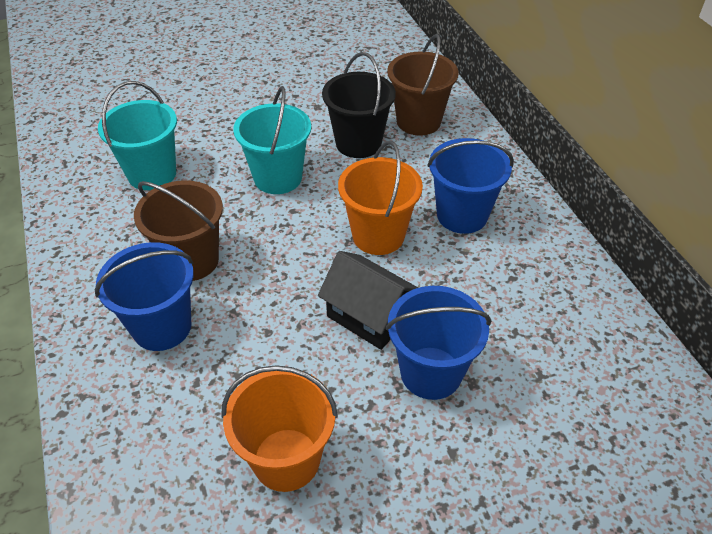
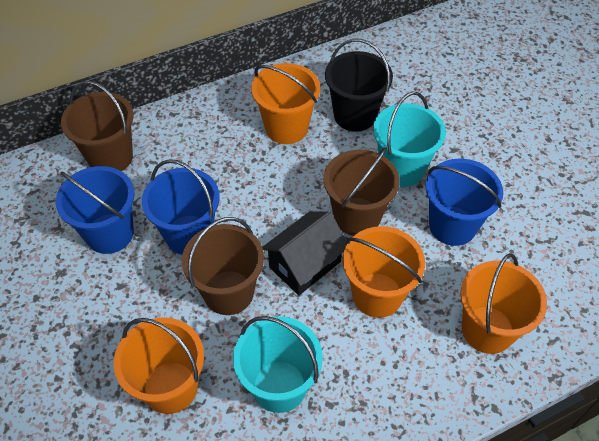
brown bucket: [134,180,223,281] [387,34,459,136] = 2 -> [61,81,133,171] [182,217,264,315] [323,147,400,236] = 3
orange bucket: [221,365,338,492] [338,141,423,255] = 2 -> [114,318,204,414] [251,63,320,144] [343,226,425,318] [460,253,547,354] = 4

